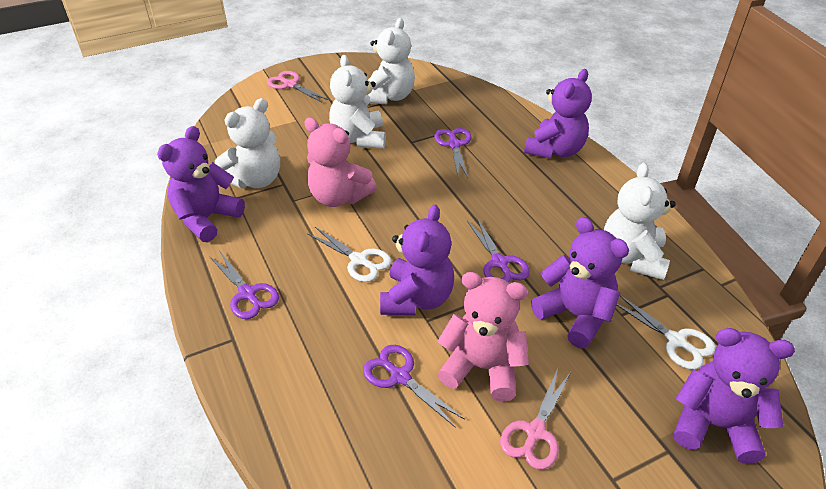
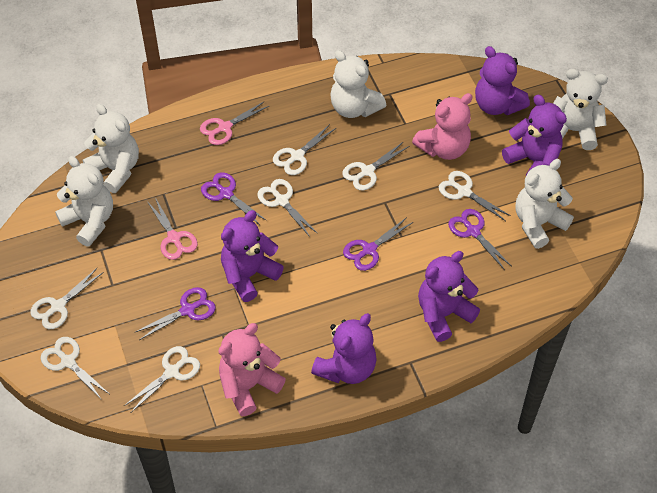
white scissors: [307,227,392,282] [616,295,716,370] = 2 -> [30,268,104,329] [41,337,109,400] [124,346,200,412] [257,179,317,237] [273,124,336,175] [342,141,410,190] [439,171,511,221] = 7
white teddy bear: [215,98,280,188] [329,55,386,149] [368,18,415,104] [604,163,676,280] = 4 -> [55,156,113,247] [83,104,139,193] [330,50,386,118] [516,159,574,249] [553,69,608,150] = 5

